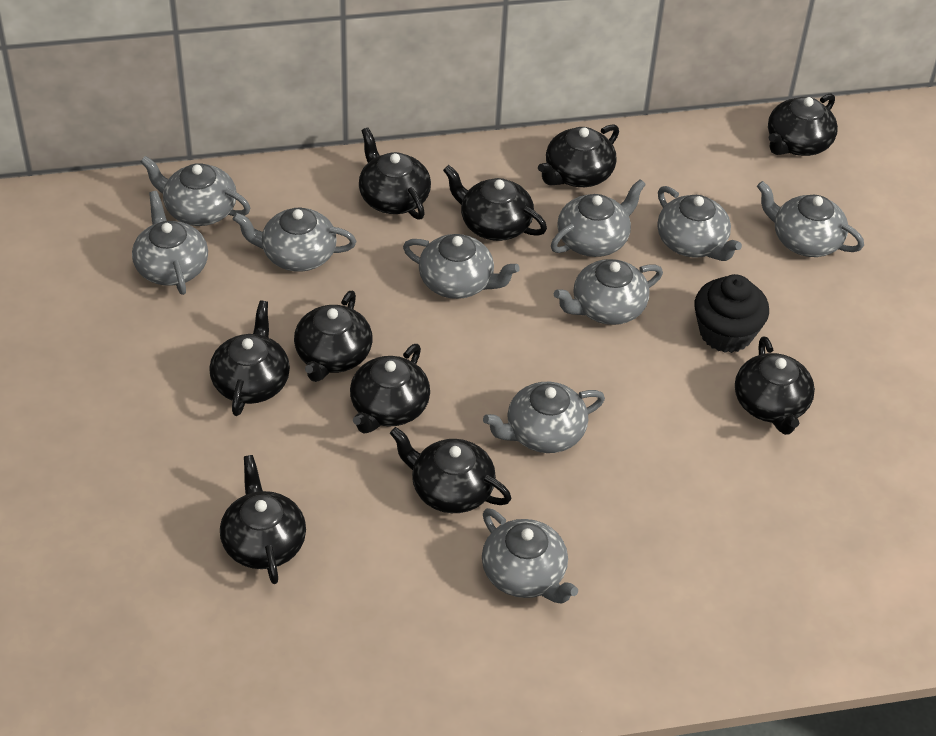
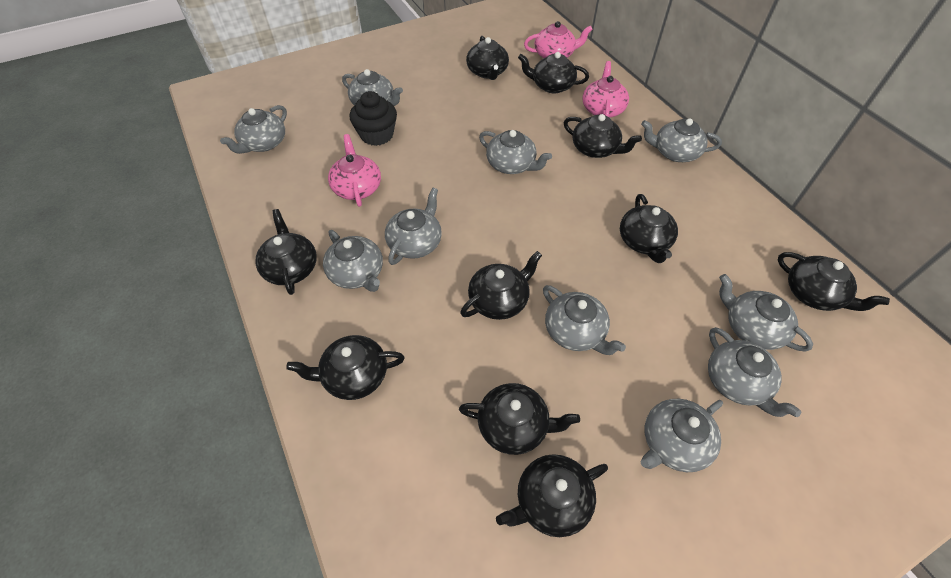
pink teapot: none = 0 -> [328,134,381,207] [524,21,593,58] [582,61,629,118] = 3

